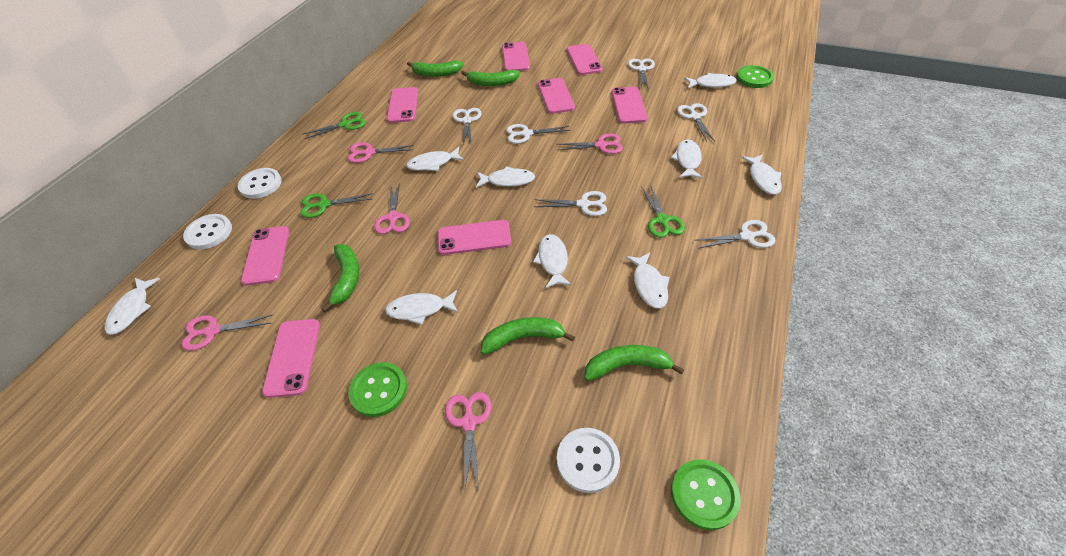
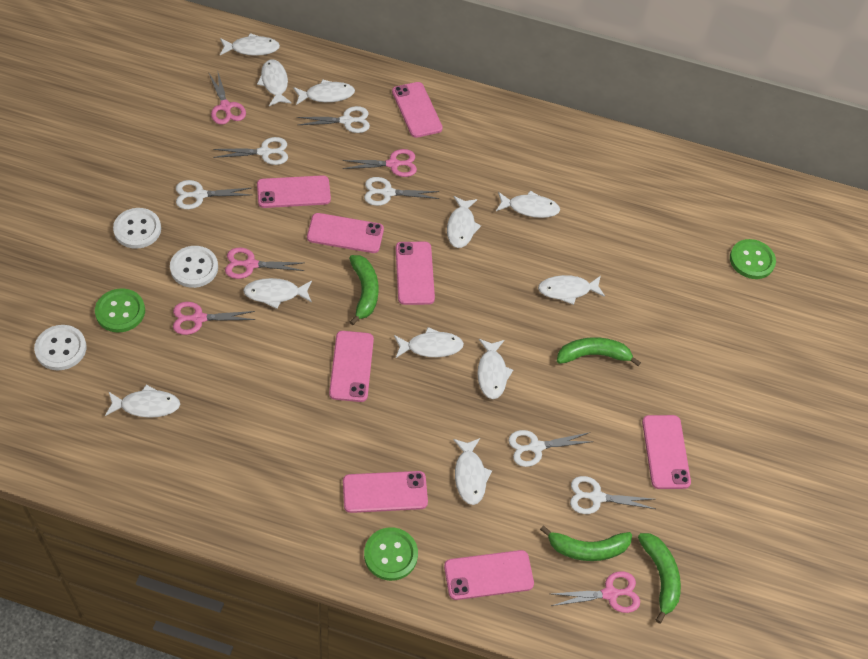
green banana: [321,244,359,312] [407,61,464,77] [461,70,520,86] [481,317,575,355] [584,345,684,381] = 5 -> [349,255,379,325] [540,525,632,561] [557,337,641,366] [638,533,681,624] = 4
green scissors: [300,193,373,218] [303,112,366,139] [641,184,685,238] = 3 -> none = 0
white fish: [105,278,160,335] [385,290,458,325] [406,147,464,171] [476,166,535,187] [533,234,572,289] [626,253,670,309] [671,139,702,179] [684,73,737,88] [741,154,782,195] = 9 -> [105,385,180,418] [220,33,280,56] [243,278,312,309] [257,59,292,106] [293,79,355,105] [394,327,464,358] [447,196,481,248] [453,438,492,505] [477,339,513,399] [496,191,560,218] [538,275,605,305] = 11

